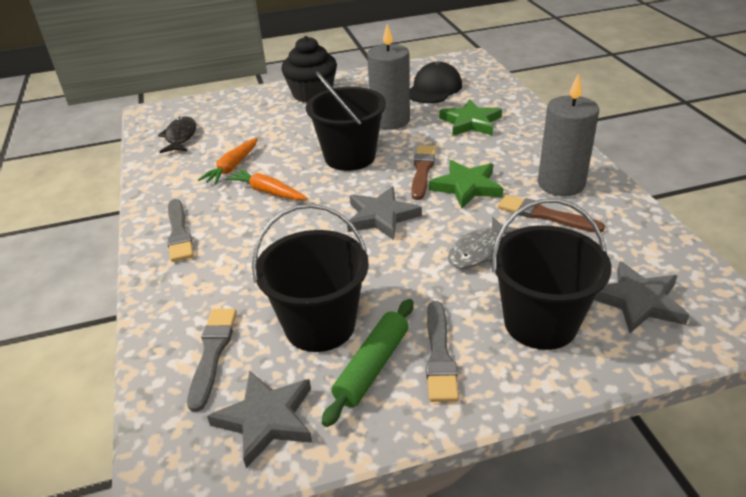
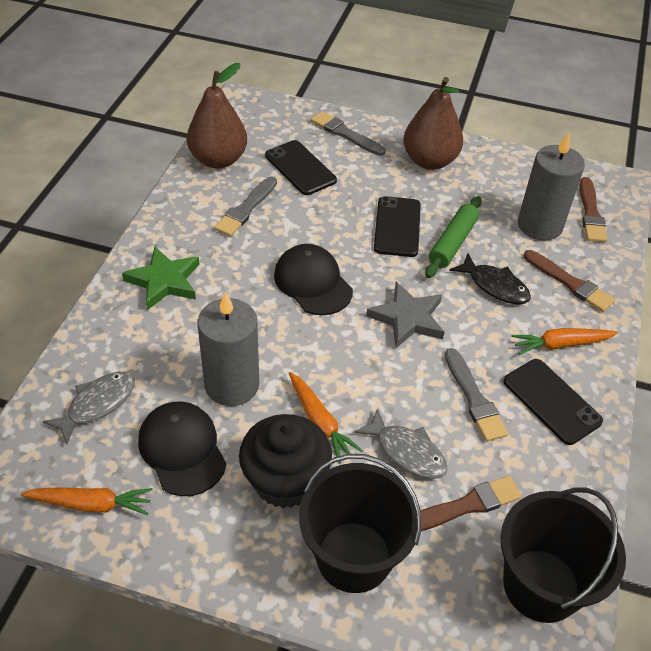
black bucket: [252,204,369,352] [306,72,386,171] [491,199,612,350] = 3 -> [299,454,422,593] [500,488,626,623] = 2
black cap: [410,62,462,103] = 1 -> [138,401,226,496] [274,244,353,315] = 2
black phone: none = 0 -> [265,140,337,195] [374,196,421,257] [503,359,603,445] = 3
brown brush: [411,145,436,200] [498,195,605,232] = 2 -> [421,476,522,531] [524,250,615,312] [579,177,608,242] = 3
brown pear: none = 0 -> [187,63,247,169] [403,77,463,170] = 2
green star: [429,160,503,209] [439,99,502,136] = 2 -> [122,247,200,310] = 1
grey fish: [448,217,519,268] = 1 -> [43,372,135,444] [354,408,448,479] = 2
grey star: [207,370,313,468] [347,186,422,240] [594,261,689,333] = 3 -> [366,282,445,348] = 1
orange carrot: [198,138,258,185] [225,169,308,200] = 2 -> [21,487,153,515] [289,372,363,464] [512,328,618,355] = 3

